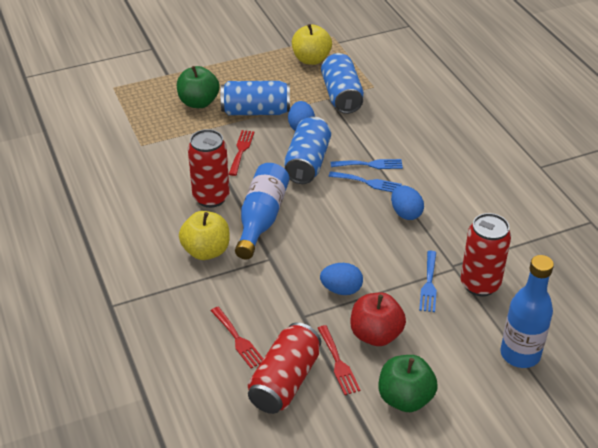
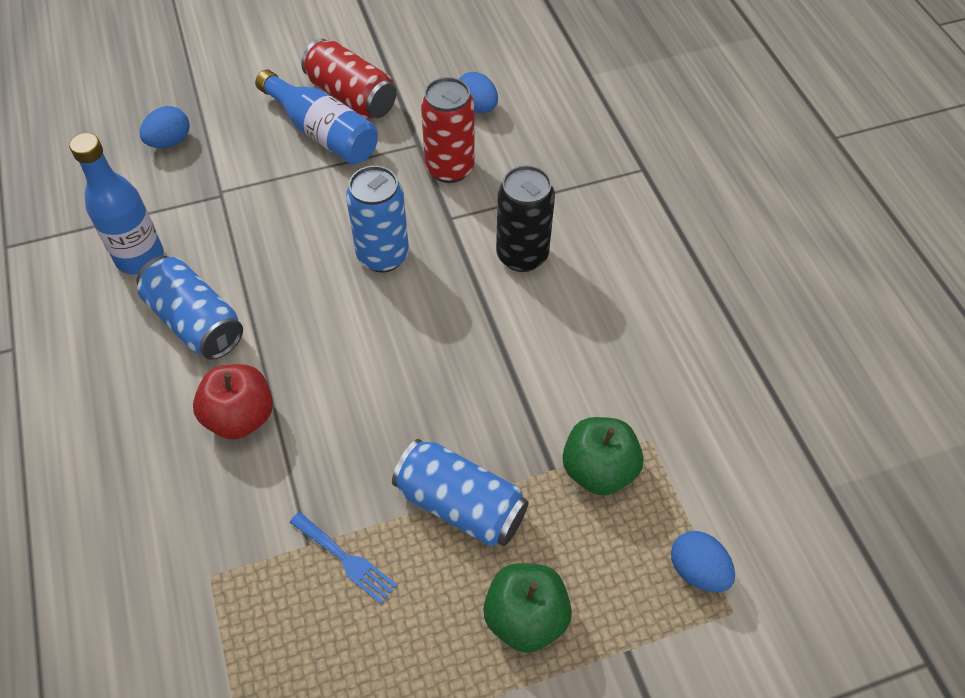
black can: none = 0 -> [496,165,555,272] = 1
blue fork: [328,171,402,192] [331,159,403,169] [419,251,437,312] = 3 -> [289,512,397,604] = 1
red can: [188,129,230,208] [248,322,321,414] [461,213,511,296] = 3 -> [301,38,397,119] [421,77,475,183] = 2
red fork: [211,307,263,369] [229,130,255,176] [318,325,361,395] = 3 -> none = 0
yellow apple: [179,211,229,260] [292,24,332,65] = 2 -> none = 0

